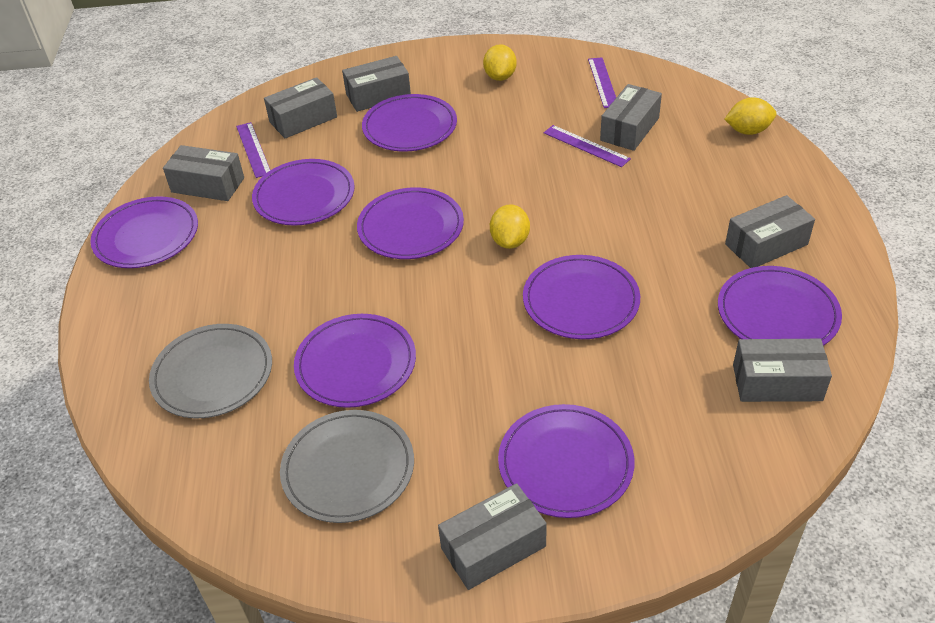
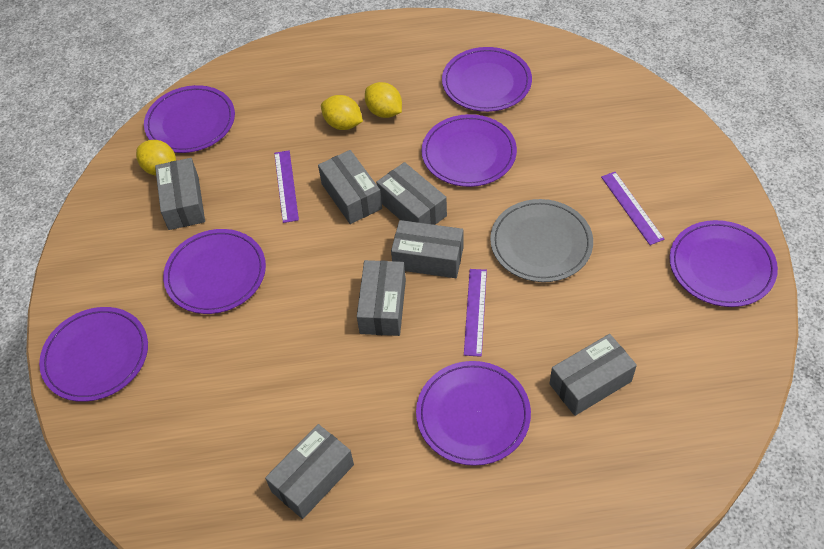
grey plate: [149,324,272,418] [280,410,414,523] = 2 -> [490,199,593,282] = 1
purple plate: [90,196,198,268] [252,159,355,226] [294,314,416,408] [357,187,464,259] [362,94,457,151] [498,404,634,518] [523,255,640,339] [718,266,842,346] = 8 -> [39,307,148,402] [144,85,235,153] [163,229,266,314] [416,361,531,466] [421,114,517,187] [442,47,532,112] [669,220,778,307] = 7

